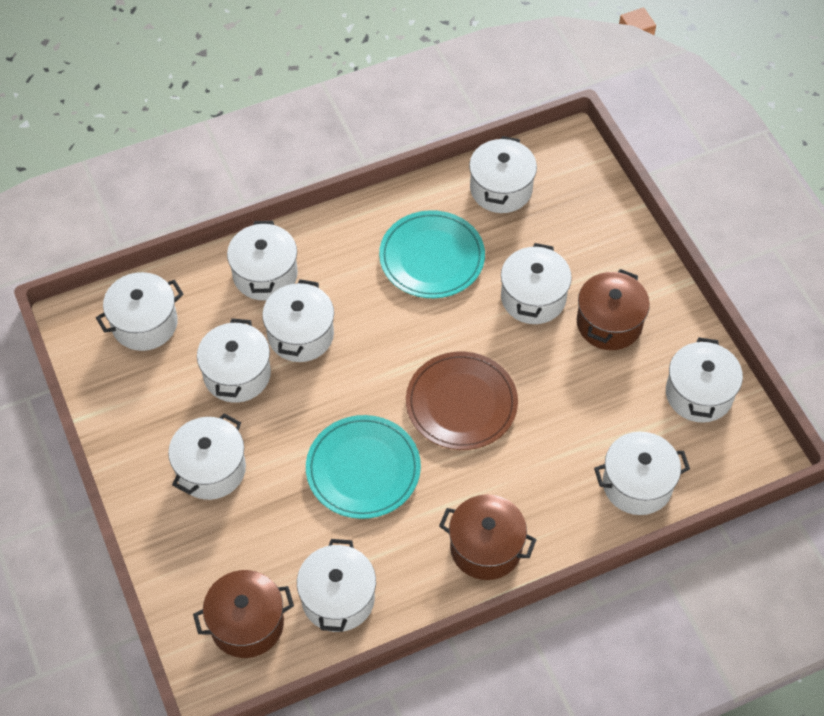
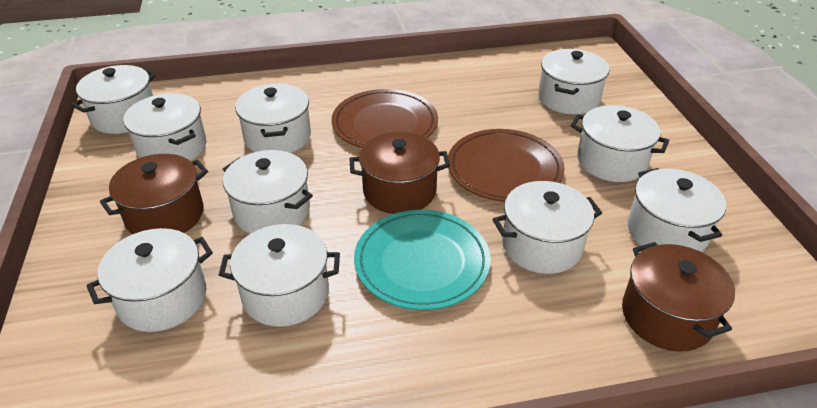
brown plate: [406,352,518,450] = 1 -> [332,89,438,148] [448,129,565,202] = 2
turquoise plate: [306,415,421,519] [379,210,485,298] = 2 -> [354,210,491,310] = 1

